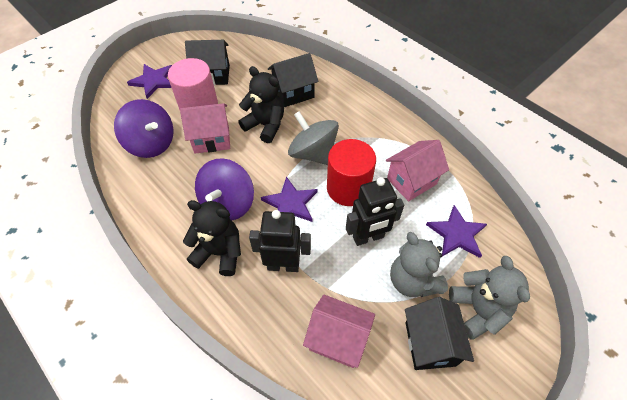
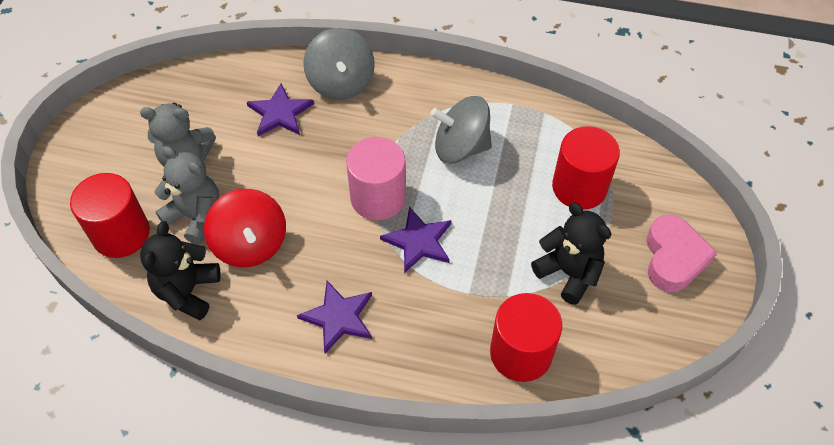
black house: [185,40,230,85] [268,53,318,107] [405,297,474,370] = 3 -> none = 0
black robot: [249,210,311,272] [346,177,404,246] = 2 -> none = 0
grey spinning top: [288,111,339,165] = 1 -> [303,28,375,100] [431,96,492,164] = 2
pink heart: none = 0 -> [646,215,717,292] = 1
pink house: [180,103,230,154] [303,295,375,368] [386,140,449,202] = 3 -> none = 0
purple spinning top: [114,99,174,158] [195,158,254,220] = 2 -> none = 0
red cylinder: [327,139,376,206] = 1 -> [70,173,150,258] [490,293,562,382] [552,126,620,210] = 3
red spinning top: none = 0 -> [204,189,286,267] = 1

